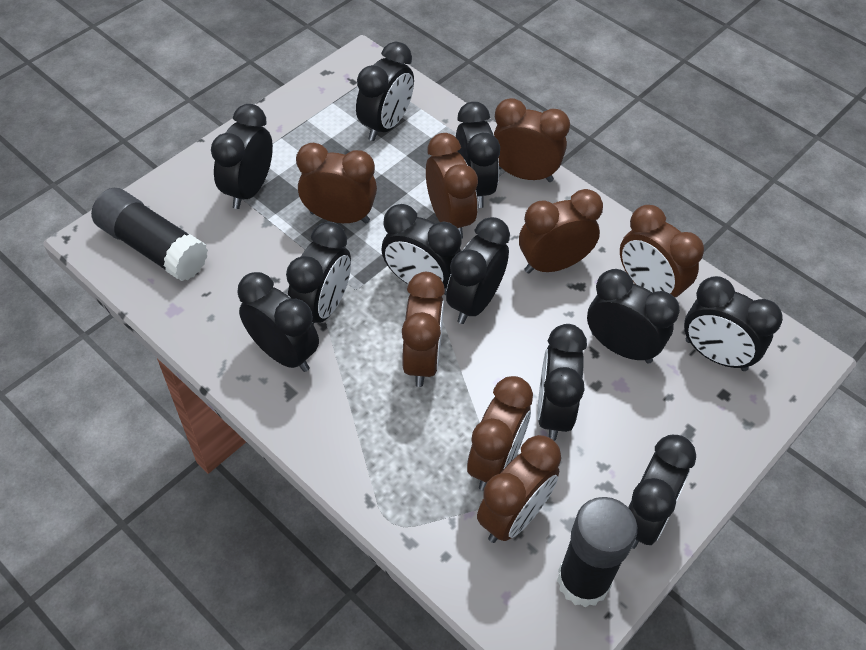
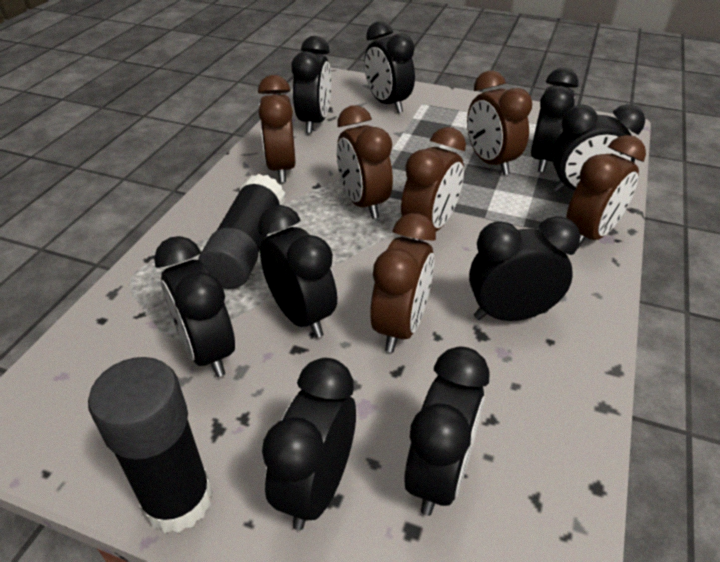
black clock: [211,104,273,209] [238,272,319,372] [286,222,351,325] [356,42,414,141] [381,204,462,295] [446,217,510,324] [456,102,500,208] [537,324,587,441] [587,269,680,364] [628,435,696,549] [684,276,783,371] = 11 -> [154,236,235,377] [258,205,337,338] [262,358,356,530] [292,36,331,133] [364,21,415,113] [404,346,490,516] [469,216,581,321] [531,68,579,173] [552,104,645,192] = 9
brown clock: [296,143,377,224] [402,272,445,387] [426,133,478,239] [467,376,533,491] [477,435,561,543] [494,98,570,182] [519,189,603,274] [620,205,704,298] = 8 -> [258,75,296,182] [337,105,393,219] [370,213,436,352] [401,127,466,241] [467,71,532,175] [566,135,646,248] = 6

